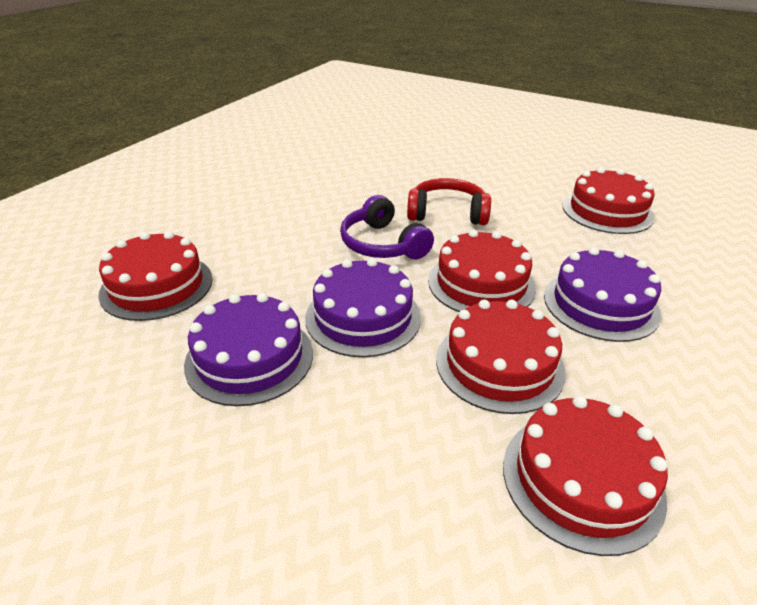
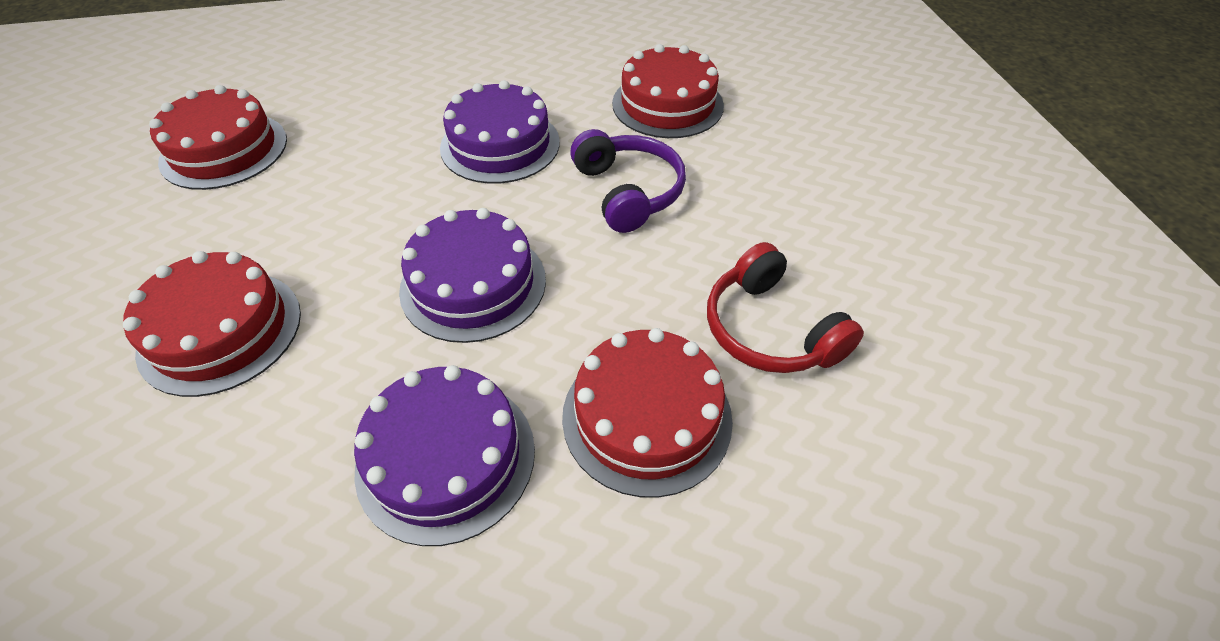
red cake: [98,231,213,321] [428,230,536,312] [436,300,566,414] [503,396,668,556] [563,167,655,234] = 5 -> [123,251,301,397] [149,85,287,190] [562,328,733,498] [612,44,724,138] = 4

